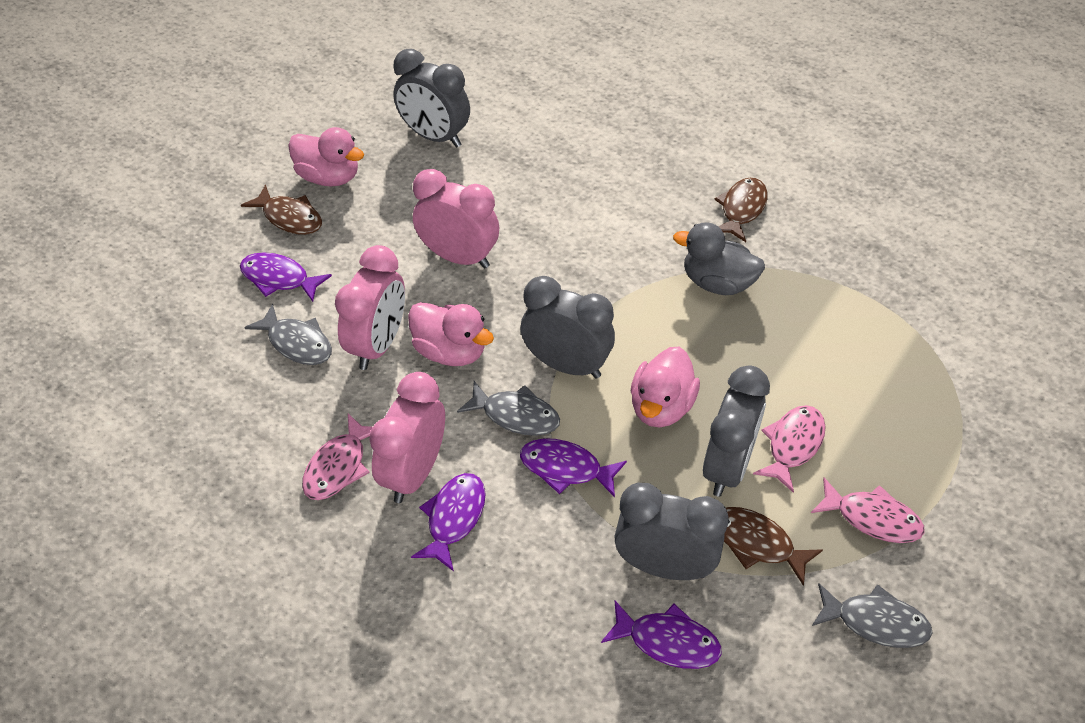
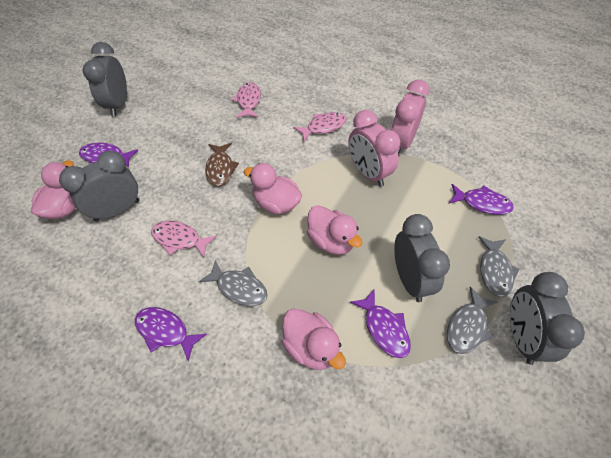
brown fish: [241,185,322,235] [714,178,768,242] [724,507,823,586] = 3 -> [205,143,239,186] = 1
grey duck: [673,222,765,295] = 1 -> none = 0
pink clock: [335,245,405,370] [369,372,445,503] [413,169,499,269] = 3 -> [348,110,400,187] [391,80,430,154] = 2
pink duck: [288,127,364,187] [408,302,494,366] [630,347,700,428] = 3 -> [31,160,76,219] [244,163,302,214] [282,309,346,370] [307,205,362,255] = 4

